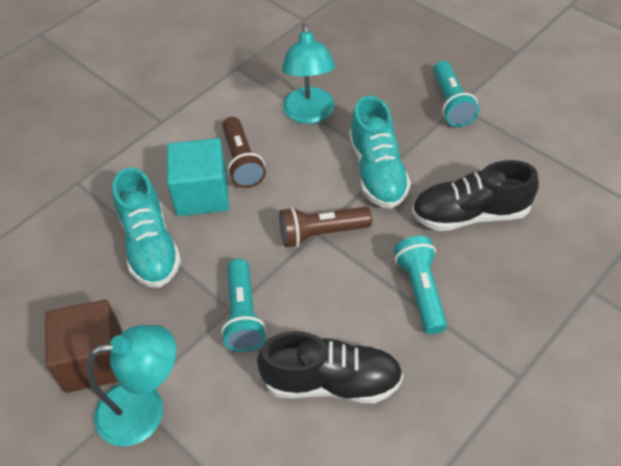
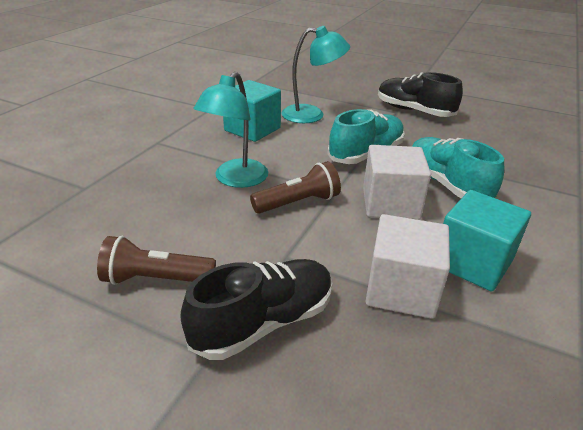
brown cube: [45,300,122,393] = 1 -> none = 0
turquoise cube: [167,138,229,216] = 1 -> [223,80,281,142] [443,190,531,292] = 2
turquoise flashlight: [221,259,266,352] [394,236,447,334] [433,61,479,127] = 3 -> none = 0
white cube: none = 0 -> [363,145,431,220] [365,214,450,319] = 2

